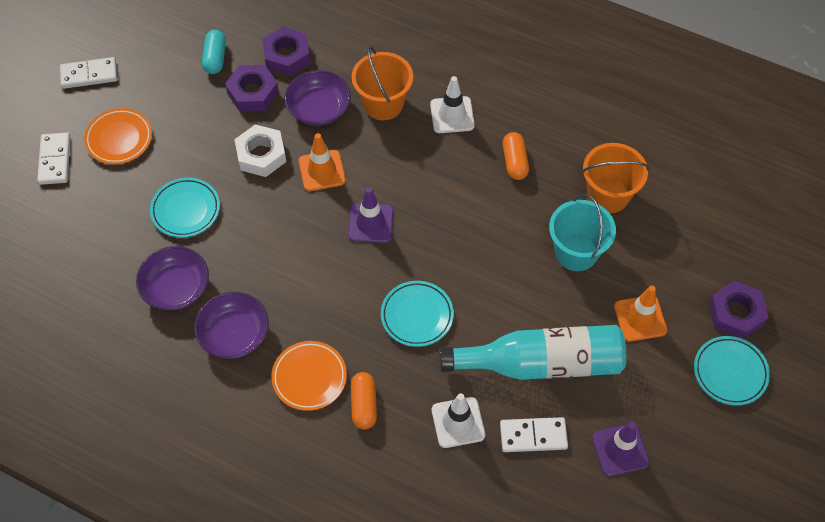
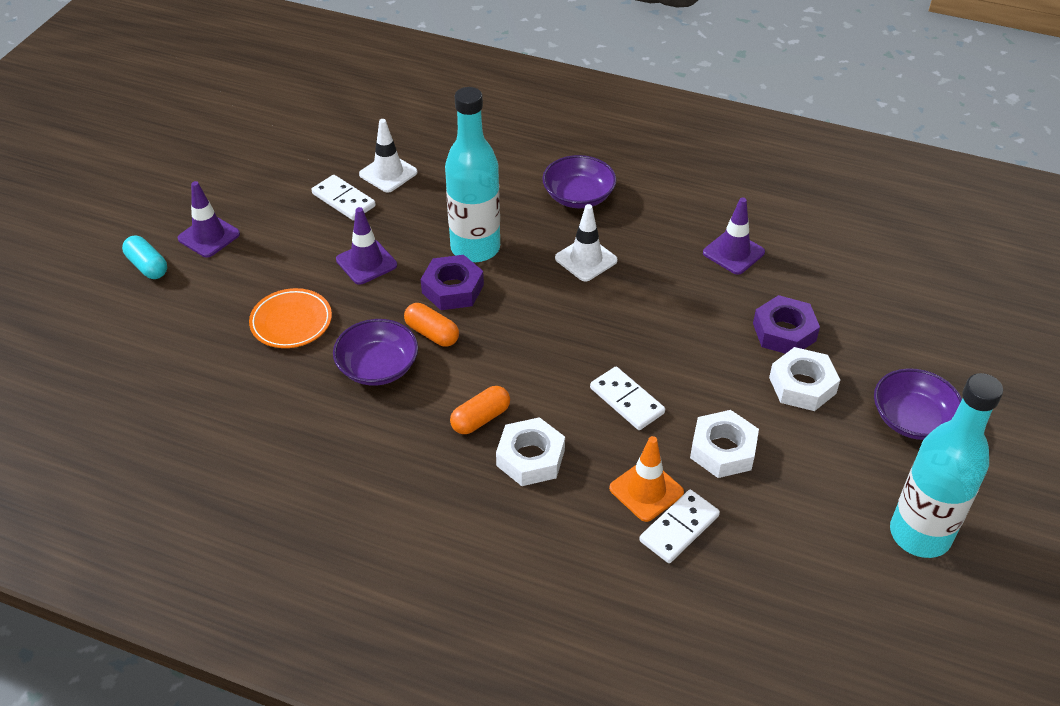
orange bucket: [352,47,413,120] [582,143,650,213] = 2 -> none = 0
orange plate: [84,108,152,164] [271,341,347,411] = 2 -> [249,288,332,348] = 1
orange traffic cone: [299,133,346,191] [614,286,667,342] = 2 -> [609,436,684,522] = 1
purple nut: [225,65,279,112] [262,27,310,76] [709,281,769,339] = 3 -> [421,255,484,310] [753,295,820,354] = 2
purple traffic cone: [348,187,394,243] [592,422,650,476] = 2 -> [177,181,240,258] [336,207,397,285] [703,197,765,275] = 3
turquoise bottle: [439,325,626,380] = 1 -> [445,87,500,262] [890,373,1003,558] = 2
turquoise bucket: [549,194,616,271] = 1 -> none = 0
turquoise plate: [150,178,220,238] [381,281,454,347] [694,336,770,406] = 3 -> none = 0
white nut: [234,124,286,177] = 1 -> [496,417,565,486] [690,410,759,478] [769,347,840,411] = 3

